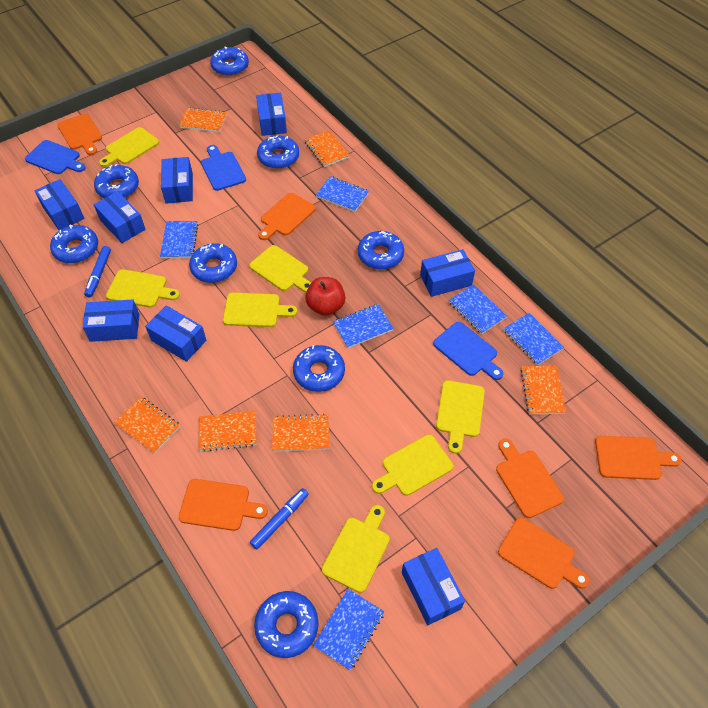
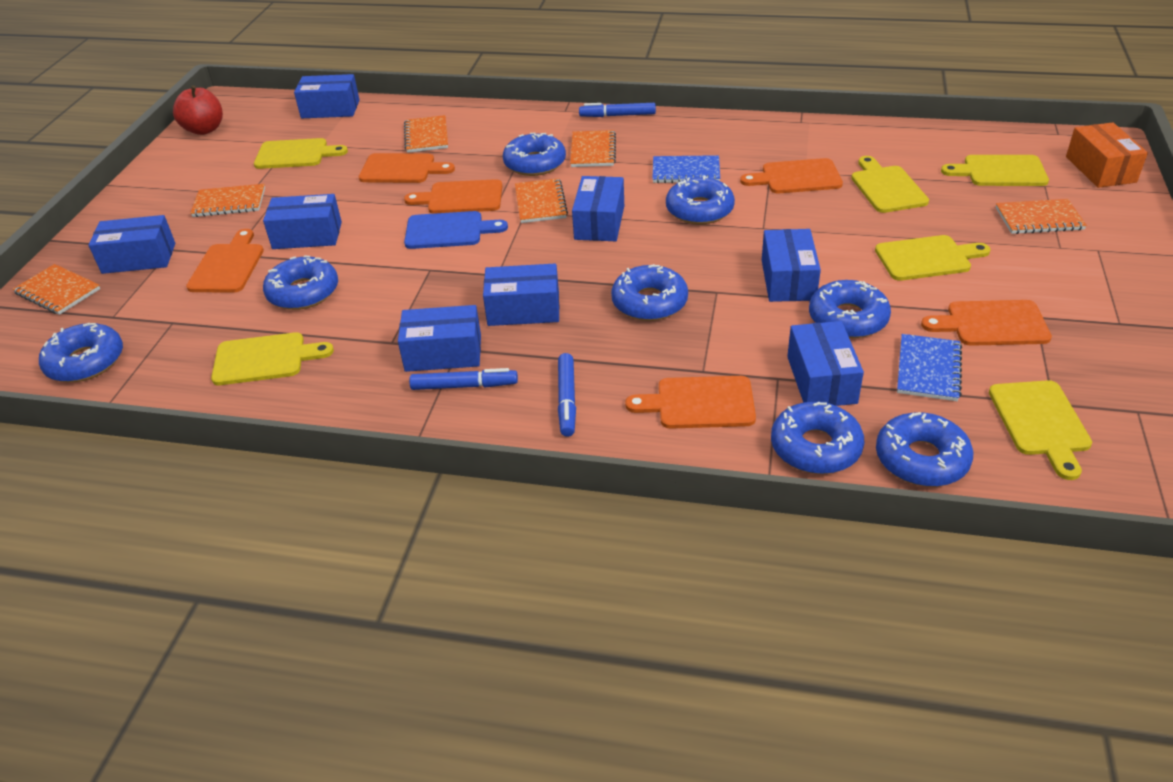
blue cutting board: [25,140,86,174] [201,145,246,191] [433,322,503,380] = 3 -> [404,211,508,249] = 1
blue marker: [84,246,111,297] [250,488,308,549] = 2 -> [409,368,518,390] [558,353,576,437] [579,103,656,117] = 3
blue notebook: [160,221,198,258] [313,589,384,670] [316,176,369,212] [333,304,394,348] [449,284,507,334] [504,313,564,365] = 6 -> [652,155,720,183] [897,334,962,401] = 2
orange box: none = 0 -> [1066,122,1148,188] = 1
yellow cutting board: [99,127,159,167] [106,269,180,308] [223,293,297,327] [249,245,311,293] [322,505,390,593] [372,435,454,496] [436,380,485,454] = 7 -> [211,332,334,385] [254,138,348,169] [851,156,929,213] [875,235,991,281] [941,155,1049,186] [989,380,1092,480] = 6

